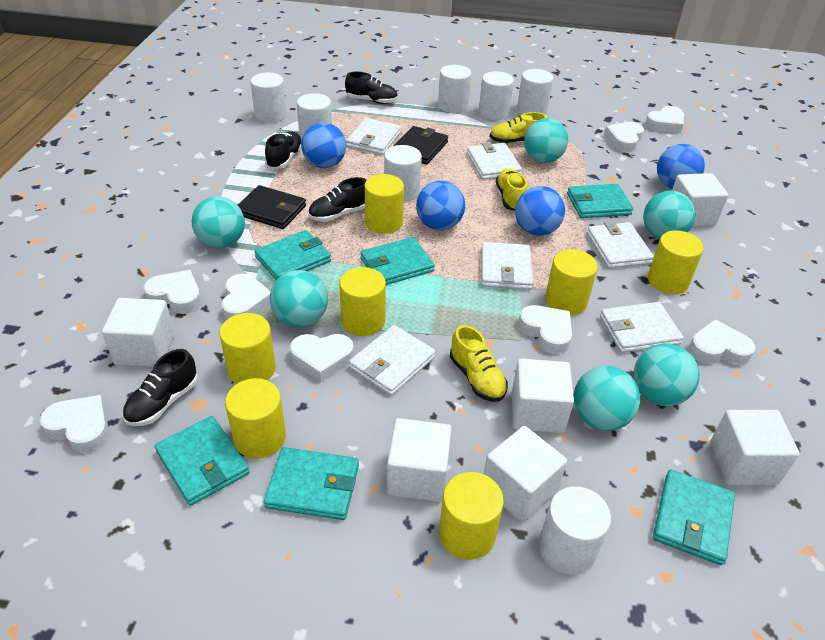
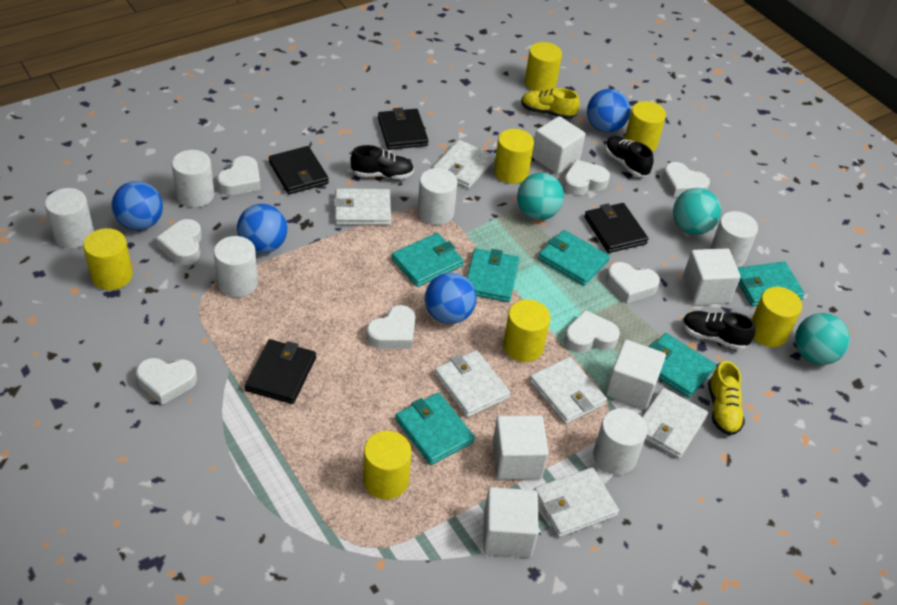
black shoe: [123,349,198,426] [265,131,302,169] [308,177,367,222] [345,72,398,104] = 4 -> [350,145,414,179] [605,136,654,177] [682,311,756,350] = 3
black wallet: [238,185,306,229] [393,126,448,165] = 2 -> [245,339,316,404] [269,146,329,194] [378,108,428,150] [584,203,648,253] = 4
turquoise ball: [192,196,245,248] [270,270,328,328] [524,118,568,163] [574,366,640,431] [634,344,700,406] [643,191,695,239] = 6 -> [517,173,564,220] [673,188,721,235] [795,313,850,365] = 3
white cube: [102,298,175,367] [387,418,452,502] [484,426,567,522] [512,358,574,433] [672,173,728,227] [710,410,800,485] = 6 -> [483,487,539,557] [492,415,549,480] [532,116,586,174] [606,340,666,409] [683,248,741,305] = 5
white cylinder: [250,73,287,123] [297,93,332,139] [384,145,422,202] [438,65,472,113] [479,71,514,120] [517,69,553,114] [539,486,611,575] = 7 -> [45,188,94,248] [172,150,214,208] [214,236,258,297] [417,168,457,225] [593,408,647,475] [710,211,758,268] = 6
yellow shoe: [450,325,508,402] [489,112,547,144] [496,168,528,211] = 3 -> [521,88,580,119] [708,361,745,436] = 2

